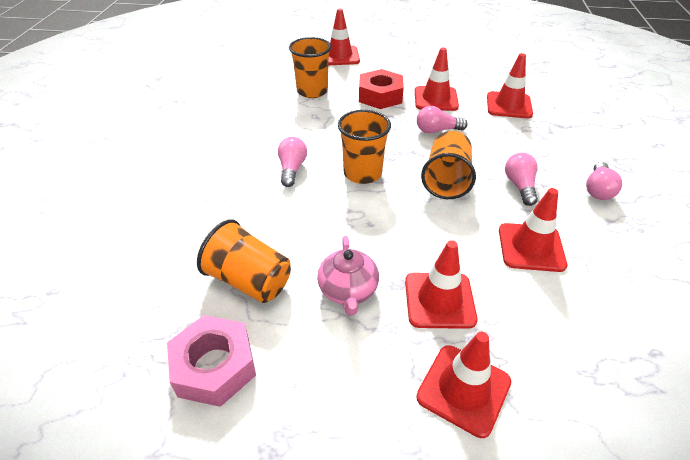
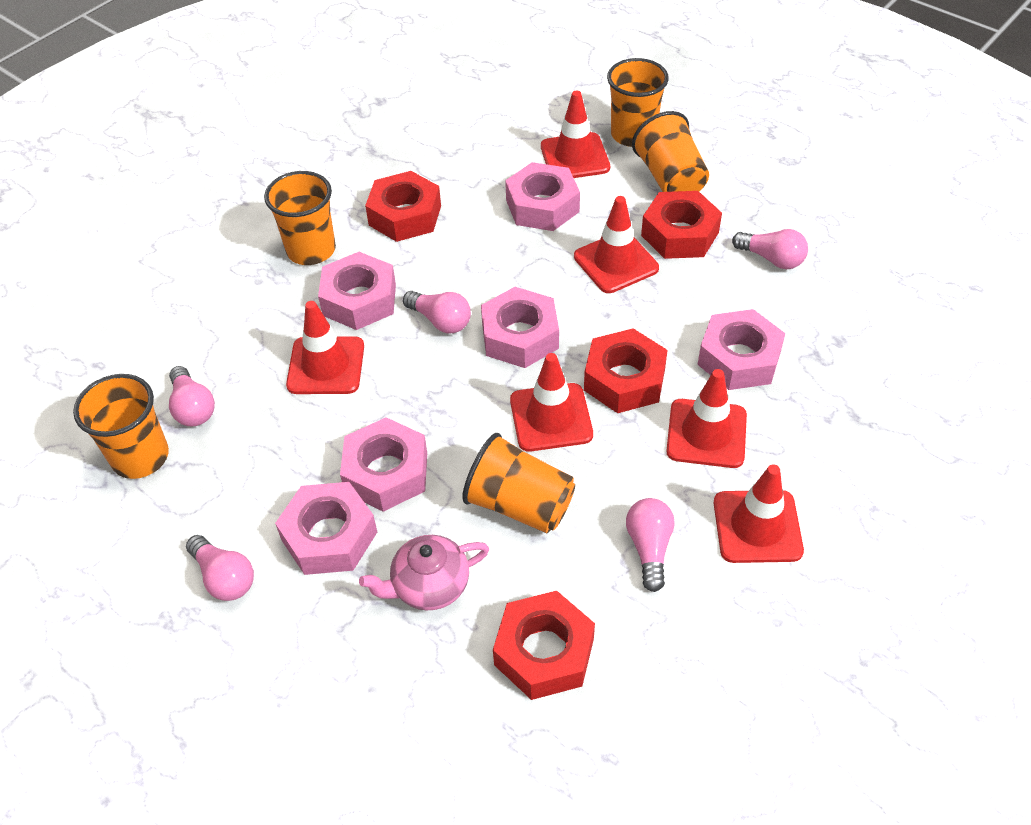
orange cup: [197,219,291,303] [289,37,331,98] [338,110,391,184] [421,131,476,199] = 4 -> [73,374,169,479] [264,171,336,265] [462,433,575,533] [607,58,669,147] [632,111,709,192] = 5
pink light bulb: [278,137,307,187] [417,106,468,134] [505,153,538,206] [586,162,622,200] = 4 -> [169,366,215,426] [186,535,254,601] [403,291,471,334] [626,498,675,592] [732,229,808,269] = 5
pink nut: [167,315,256,407] = 1 -> [275,482,377,575] [318,252,396,330] [340,417,427,512] [481,287,559,368] [505,162,580,231] [698,309,786,390] = 6
red nut: [359,69,404,109] = 1 -> [365,171,441,242] [493,591,595,700] [584,328,668,413] [641,191,722,259] = 4

